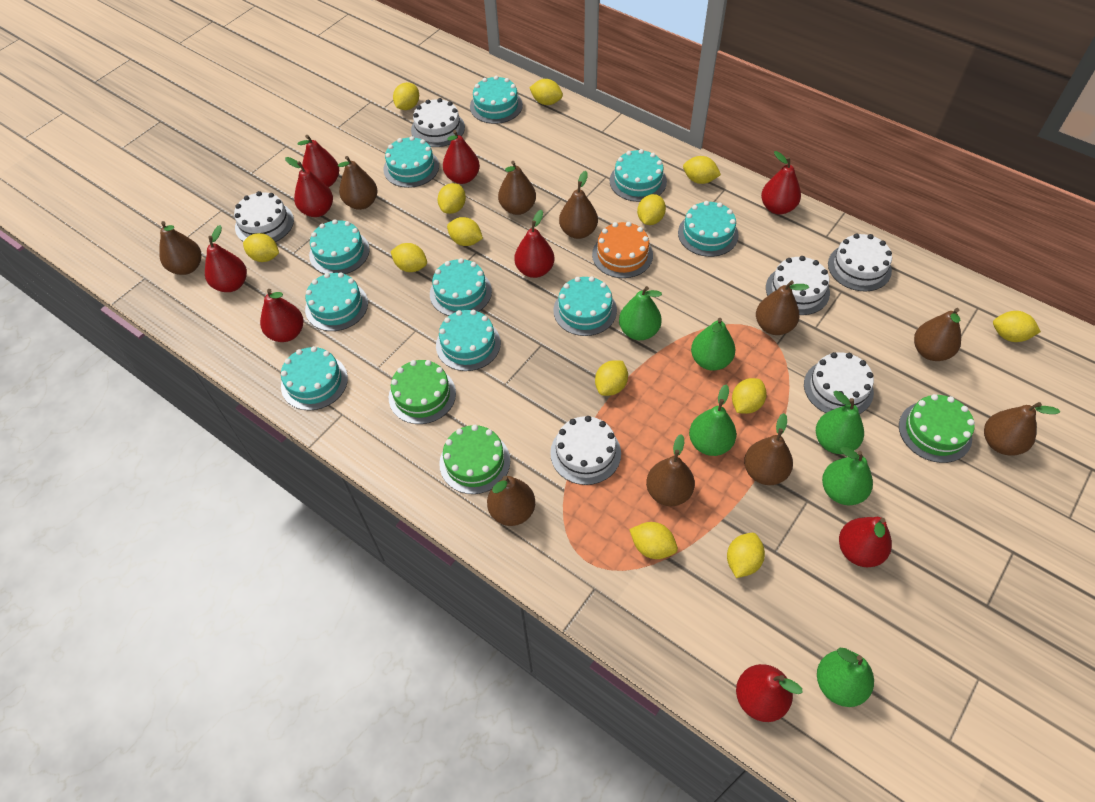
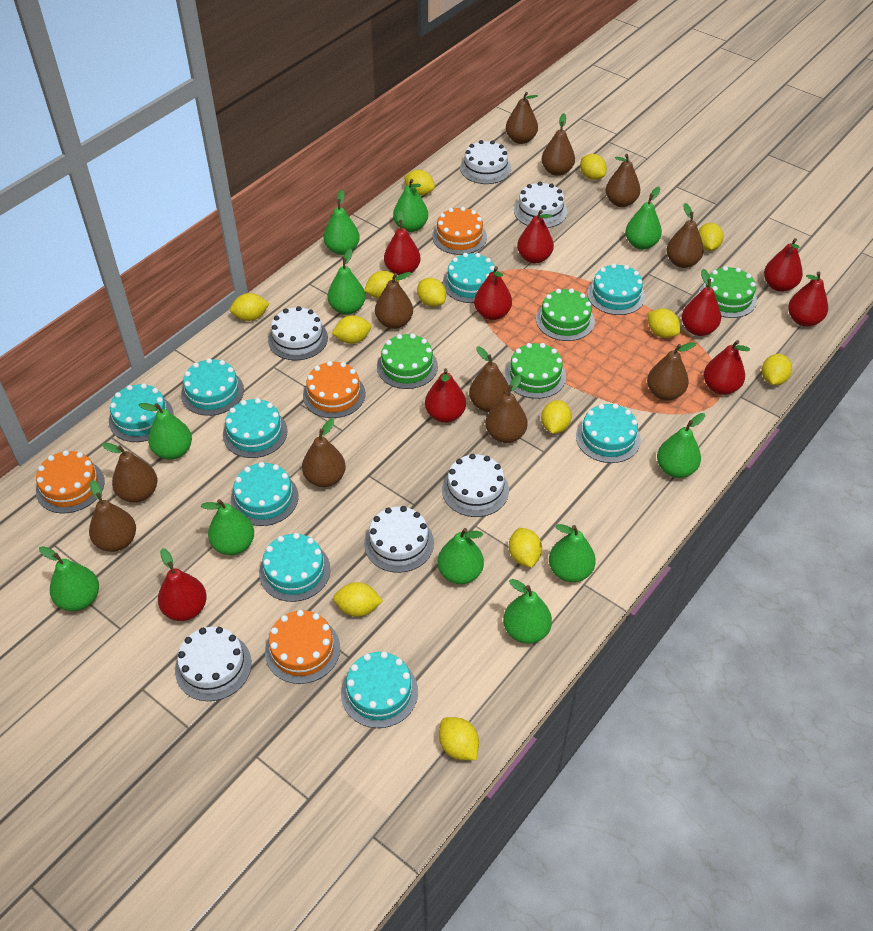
brown pear: [159,221,202,275] [338,156,378,210] [487,476,535,526] [498,161,536,215] [559,171,598,239] [646,434,695,506] [744,413,793,485] [756,281,809,335] [914,308,961,361] [984,402,1060,456] = 10 -> [89,480,136,552] [102,443,157,503] [302,419,346,487] [375,272,413,329] [469,346,509,412] [485,375,528,443] [506,92,538,144] [541,113,575,176] [606,154,641,207] [647,342,696,401] [666,203,704,268] = 11
green cake: [389,360,456,424] [439,425,510,494] [899,394,975,463] = 3 -> [377,334,438,389] [505,343,566,399] [536,288,595,341] [698,266,757,318] = 4
green pear: [619,286,662,340] [689,384,736,456] [691,318,735,371] [816,391,864,454] [817,648,874,707] [822,447,873,505] = 6 -> [39,546,99,611] [139,403,192,460] [201,499,254,555] [324,190,360,255] [328,248,366,315] [393,179,428,232] [437,528,484,584] [503,579,552,644] [549,524,596,582] [625,187,662,250] [657,413,705,478] = 11
orange cake: [592,222,653,278] = 1 -> [36,450,105,513] [265,610,340,684] [303,361,365,418] [432,207,487,255] = 4
turquoise cake: [281,346,348,411] [305,272,368,331] [309,219,370,274] [383,136,439,188] [430,258,492,316] [436,310,501,371] [470,76,523,124] [553,276,617,336] [610,149,667,202] [678,201,739,257] = 10 -> [109,383,174,442] [181,358,244,416] [223,398,288,458] [231,462,299,526] [259,533,331,602] [341,651,418,728] [443,253,495,303] [576,403,641,463] [587,264,645,315] = 9

